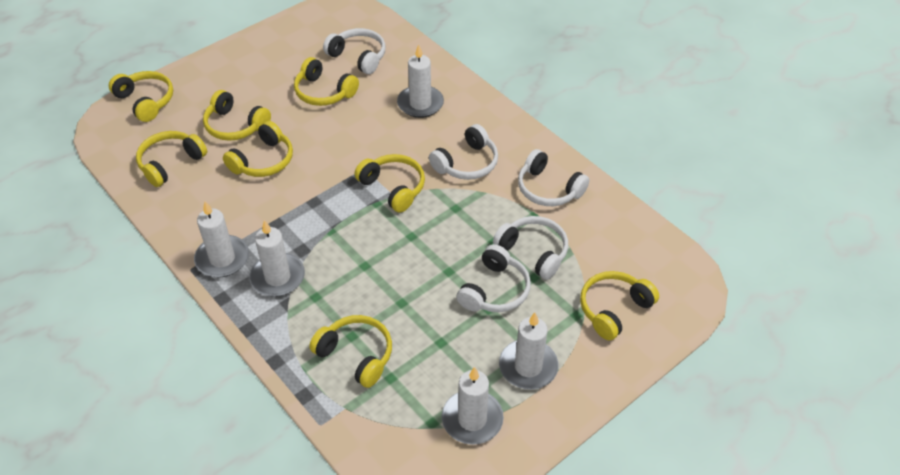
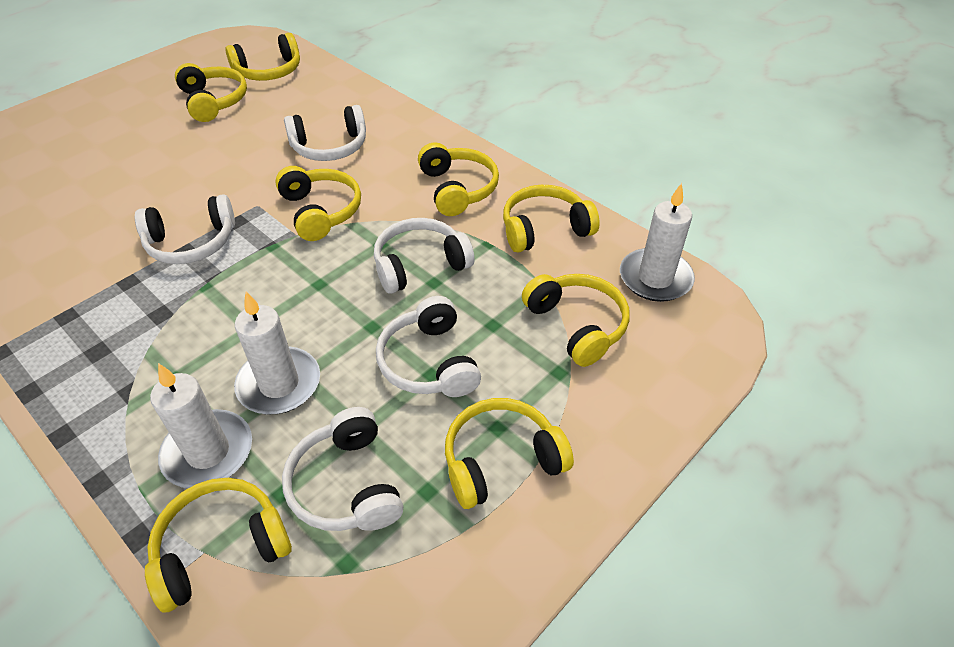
white candle: [194,201,249,277] [249,220,305,297] [397,44,444,118] [442,367,504,445] [499,313,558,390] = 5 -> [150,363,252,488] [234,292,320,414] [620,183,695,302] = 3

